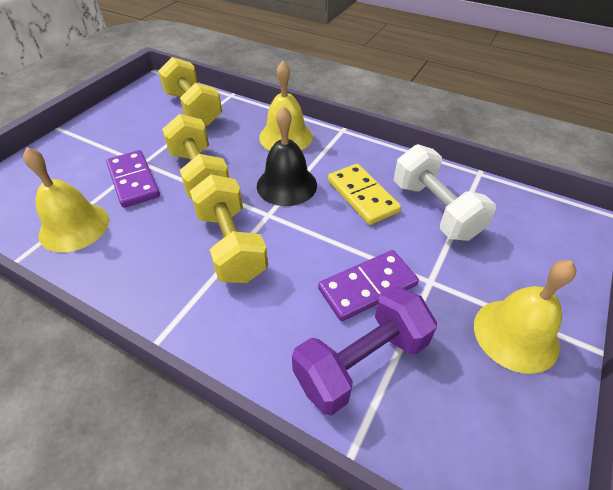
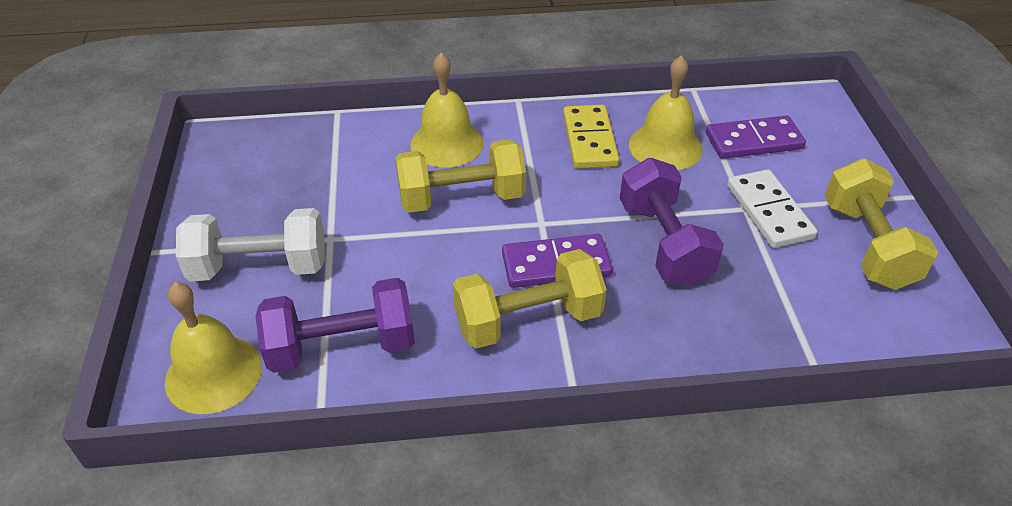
black bell: [257,106,317,206] = 1 -> none = 0
purple dumbbell: [292,286,437,416] = 1 -> [256,278,415,373] [620,158,724,286] = 2
white domino: none = 0 -> [727,169,817,248] = 1

